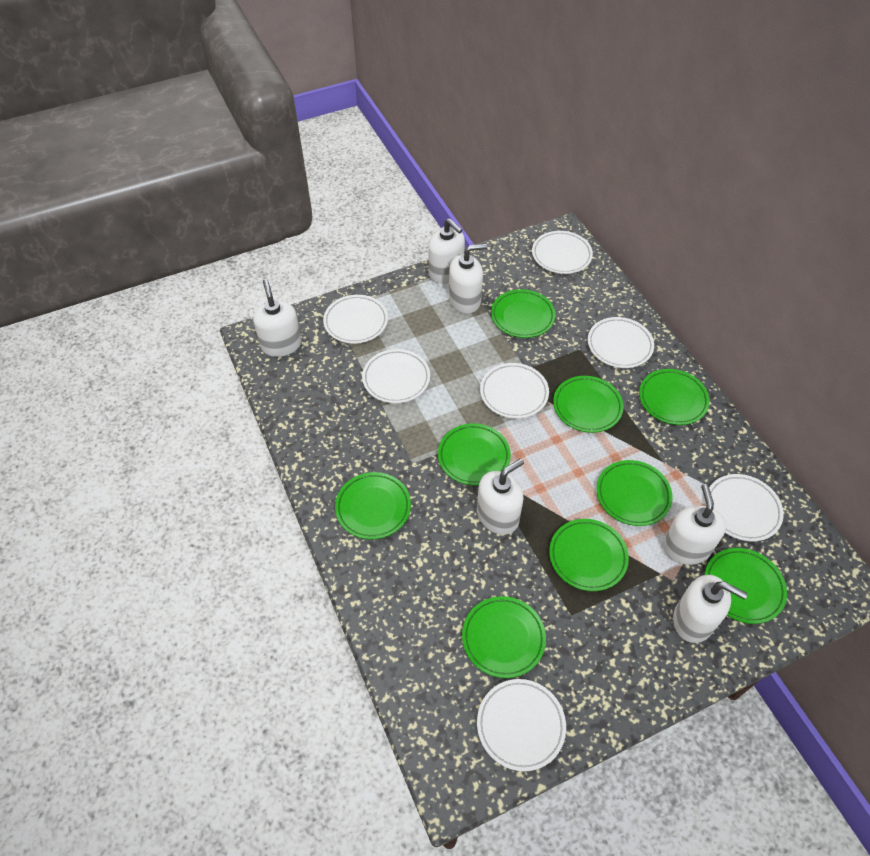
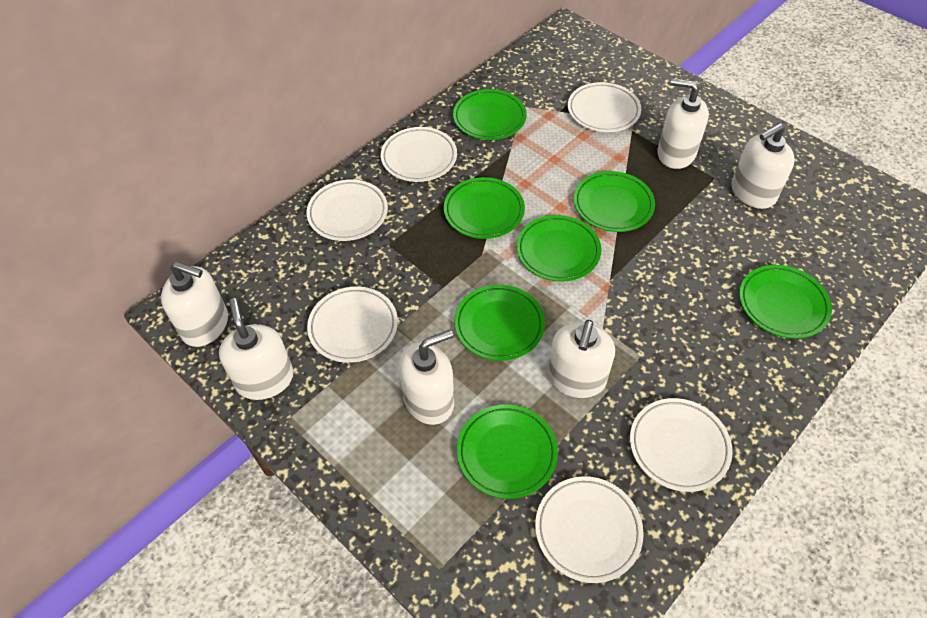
green plate: [335,472,411,539] [438,424,511,485] [462,596,546,678] [491,289,555,338] [549,519,629,591] [553,376,624,433] [596,460,672,526] [639,369,710,425] [704,548,787,624] = 9 -> [444,177,525,239] [453,89,527,140] [455,285,545,361] [457,404,558,499] [517,215,601,282] [574,171,655,232] [739,265,832,339] = 7
white plate: [323,295,388,344] [362,349,430,403] [477,679,566,771] [480,363,549,419] [532,231,593,274] [588,317,654,368] [709,474,784,542] = 7 -> [306,179,388,241] [307,287,398,363] [381,127,457,182] [535,476,644,583] [568,82,641,132] [630,398,733,492] = 6

